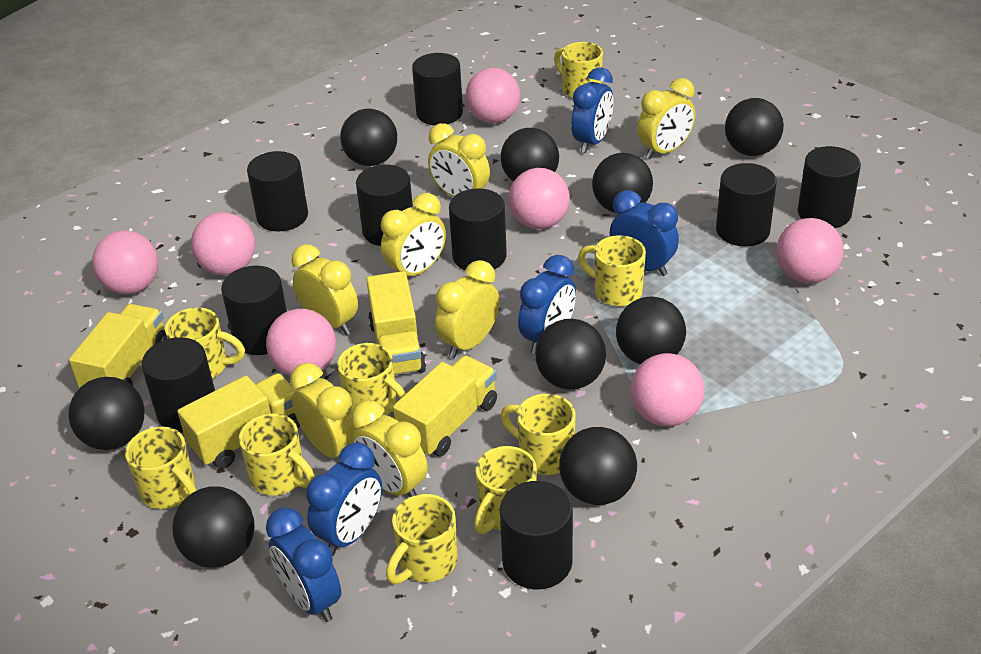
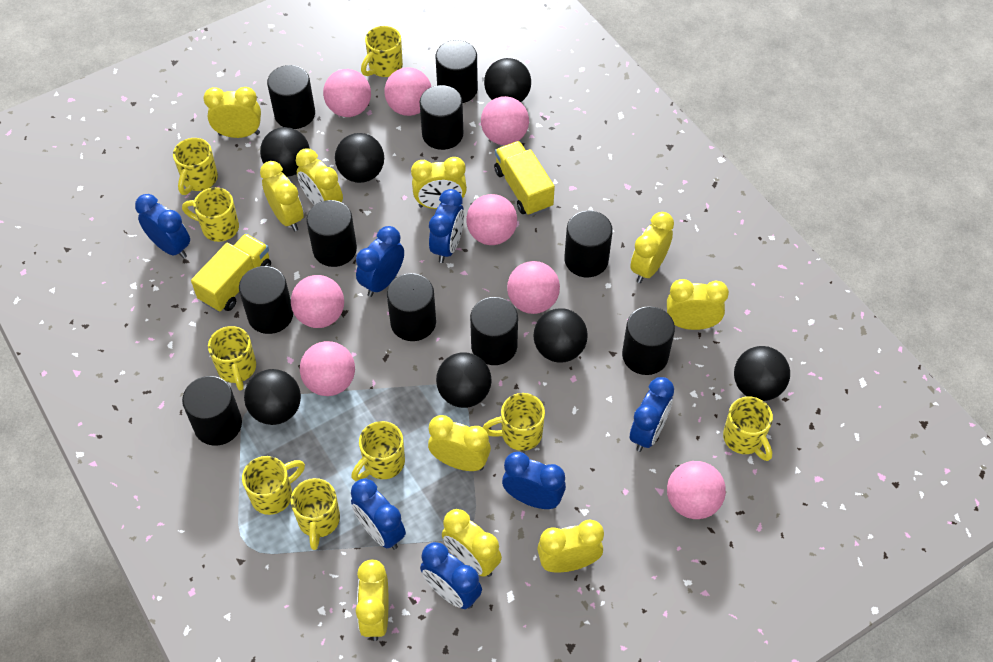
black ball: [69,377,145,450] [172,486,255,568] [340,109,397,166] [501,128,559,182] [535,319,606,390] [559,427,637,505] [592,153,653,213] [616,297,686,364] [725,98,784,156] = 9 -> [244,369,301,425] [260,127,310,177] [335,133,384,183] [436,352,492,408] [484,58,531,102] [533,308,588,363] [734,346,790,401] = 7
black cylinder: [141,337,215,433] [221,266,287,355] [247,151,308,231] [356,165,413,246] [412,53,463,125] [449,189,507,270] [500,481,573,589] [716,163,777,246] [798,146,861,228] = 9 -> [182,376,242,446] [239,266,293,334] [267,65,315,129] [306,200,357,267] [387,273,436,341] [420,85,463,150] [436,40,478,103] [470,297,518,365] [564,211,613,277] [622,306,675,375] = 10
blue clock: [266,508,341,622] [306,442,382,556] [518,255,576,354] [571,67,613,153] [610,190,679,276] = 5 -> [135,194,190,259] [351,478,406,550] [356,226,404,297] [420,542,482,609] [429,189,464,263] [502,452,566,509] [630,377,674,452] = 7
pink ball: [92,231,159,294] [191,212,255,276] [266,309,336,376] [465,68,520,123] [509,168,570,229] [630,353,705,426] [776,218,844,283] = 7 -> [291,275,344,328] [300,341,355,396] [323,69,371,117] [384,67,431,116] [466,194,517,245] [481,96,529,145] [507,261,560,314] [667,461,726,519] = 8
yellow clock: [290,363,357,458] [292,244,358,335] [351,400,428,497] [381,193,446,276] [428,123,490,197] [435,260,500,358] [637,78,695,160] = 7 -> [203,87,261,138] [260,161,304,231] [296,148,343,205] [356,560,388,641] [411,157,467,209] [428,415,491,471] [442,509,502,577] [537,519,604,573] [630,212,674,283] [667,279,729,330] = 10
yellow truck: [69,304,167,388] [177,373,300,469] [366,271,426,375] [393,355,497,457] = 4 -> [191,234,271,312] [494,141,555,216] = 2

